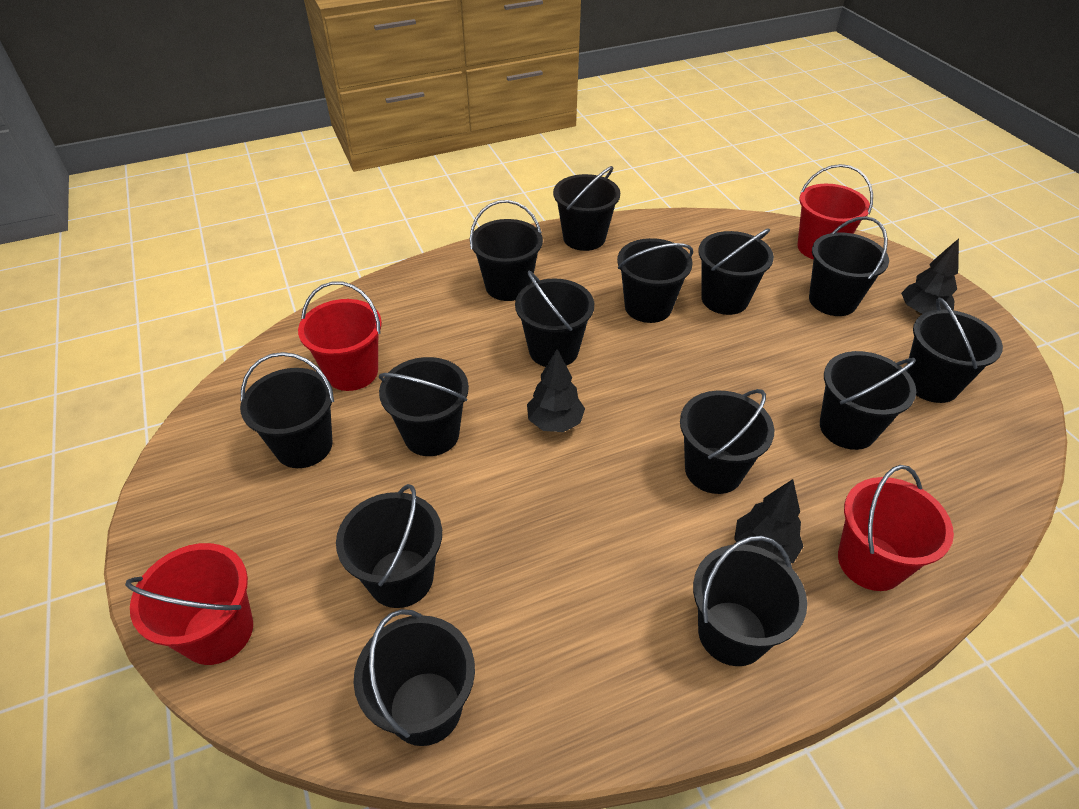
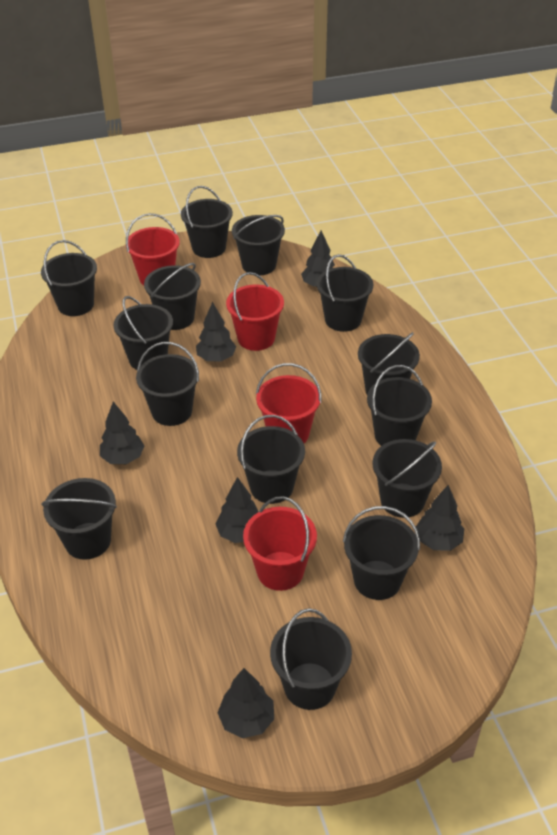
black tree: [527,349,585,432] [734,479,803,563] [901,238,959,315] = 3 -> [100,402,144,464] [196,302,236,361] [215,477,258,543] [218,668,274,738] [301,230,335,287] [416,485,464,551] = 6

